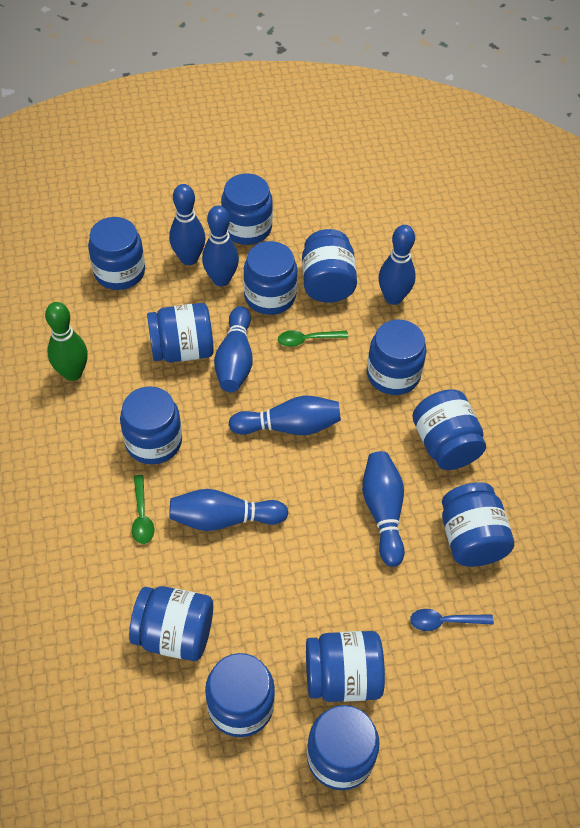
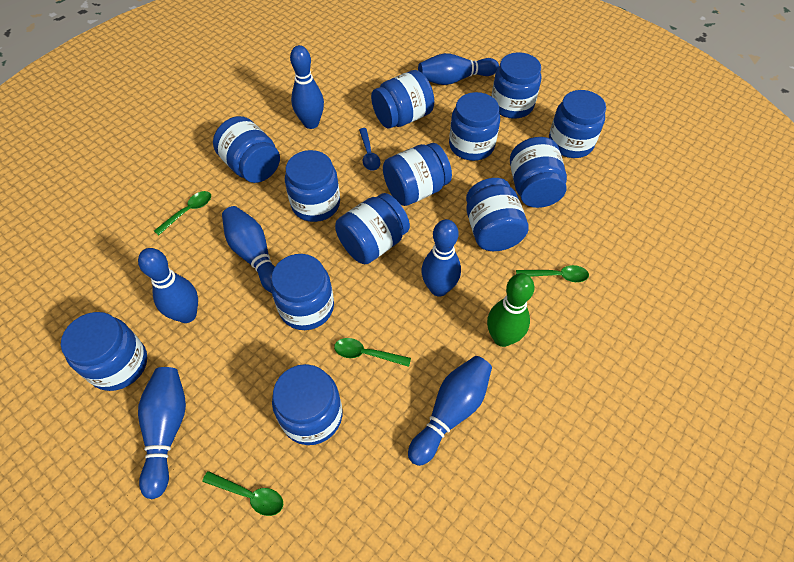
green spoon: [132,475,154,544] [278,330,348,347] = 2 -> [154,191,211,236] [202,471,283,516] [334,338,411,367] [516,265,589,282] = 4

